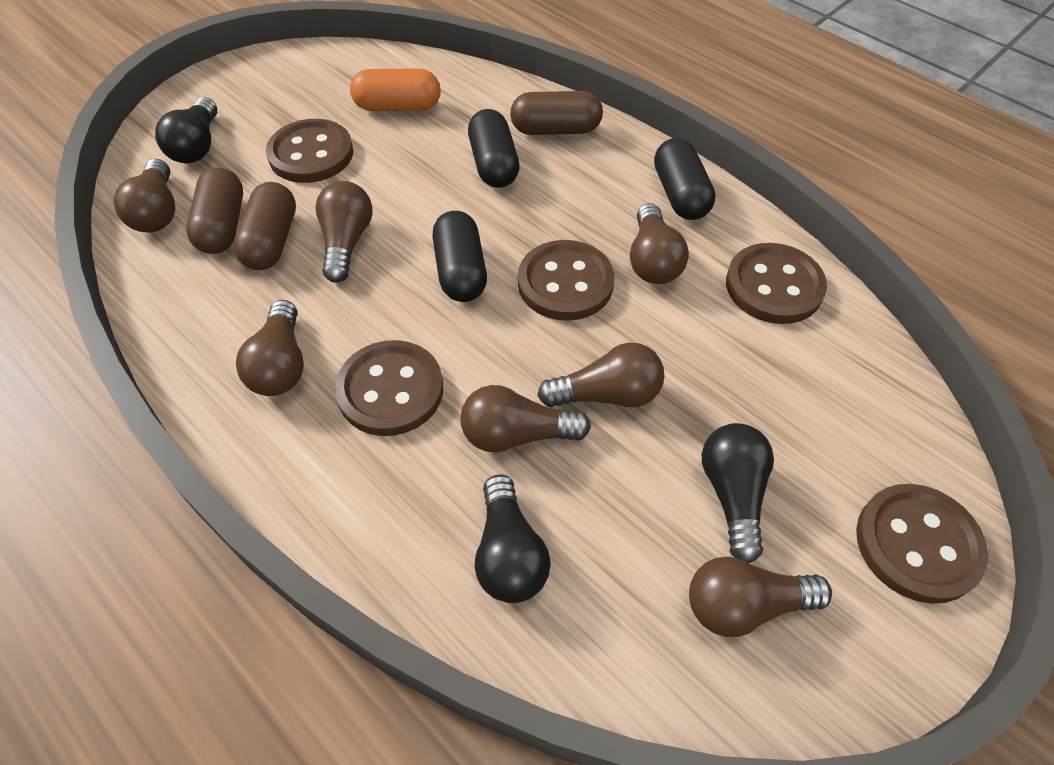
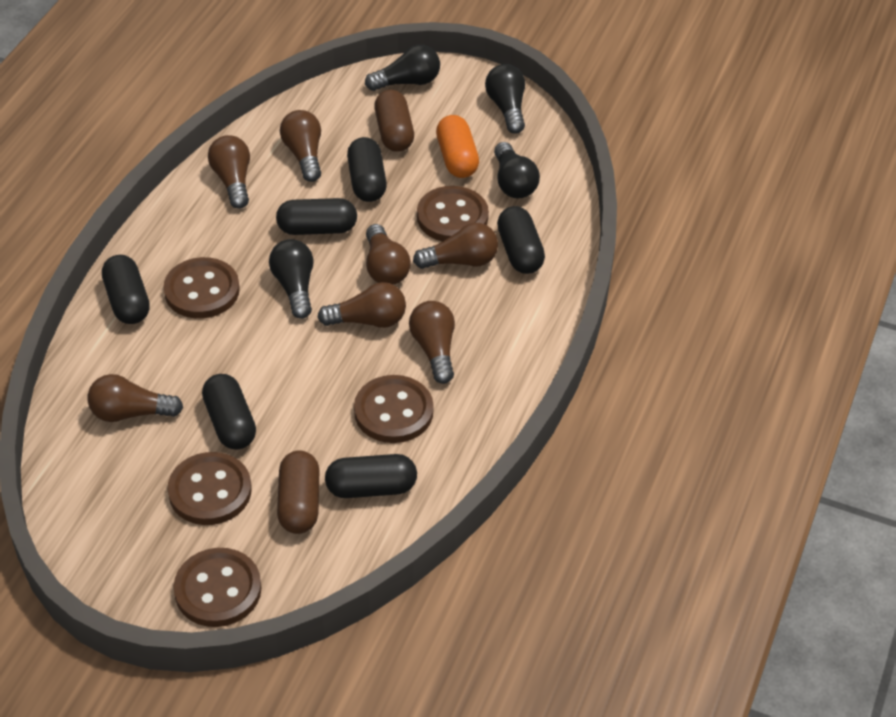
black capsule: [432,211,487,302] [468,109,520,188] [654,138,716,220] = 3 -> [102,255,150,324] [202,374,256,449] [276,198,357,235] [325,454,417,498] [347,137,387,202] [497,206,545,274] = 6
black light bulb: [155,97,217,164] [475,475,551,603] [702,423,774,563] = 3 -> [269,239,314,319] [365,45,440,91] [485,64,525,134] [494,142,540,199] = 4
brown capsule: [186,167,243,254] [233,182,296,270] [510,91,603,135] = 3 -> [277,450,320,534] [374,90,414,152] = 2

